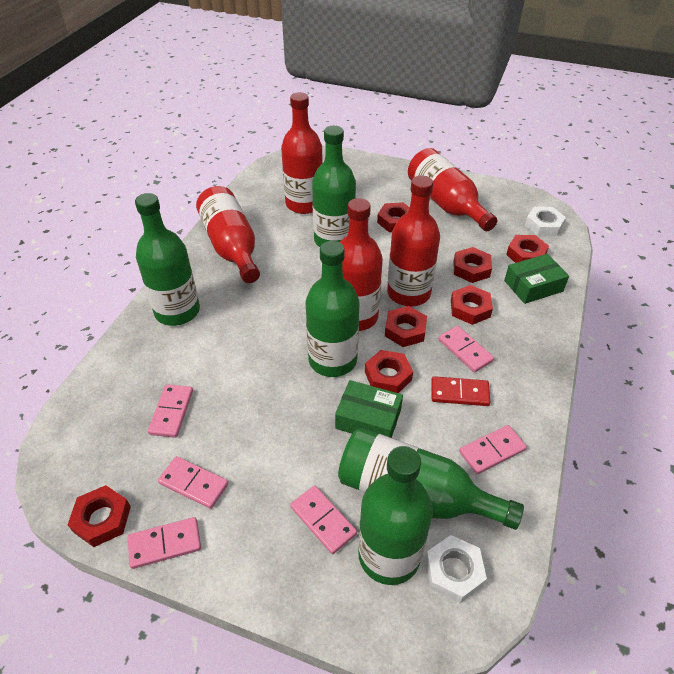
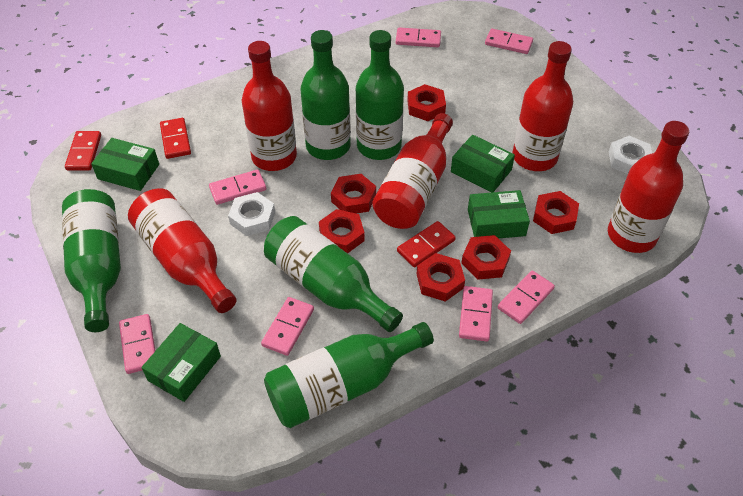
green box: [335,380,403,438] [504,254,569,304] = 2 -> [91,138,159,191] [141,323,221,402] [451,135,515,193] [468,190,530,239] = 4
pink domino: [128,517,201,569] [148,384,193,438] [158,456,228,509] [290,485,357,554] [439,326,494,373] [459,425,527,474] = 6 -> [119,314,155,374] [209,169,266,205] [261,297,314,356] [396,27,441,47] [459,286,493,342] [485,28,533,54] [498,270,555,324] = 7
red domino: [431,376,490,406] = 1 -> [65,131,101,170] [160,118,191,159] [397,221,456,267] = 3
red nut: [68,485,131,547] [365,350,413,393] [377,202,410,232] [385,306,427,347] [451,285,493,325] [454,247,492,283] [506,235,549,263] = 7 -> [319,209,365,253] [331,174,376,214] [407,84,446,121] [417,253,465,302] [461,235,511,280] [533,191,579,234] = 6

